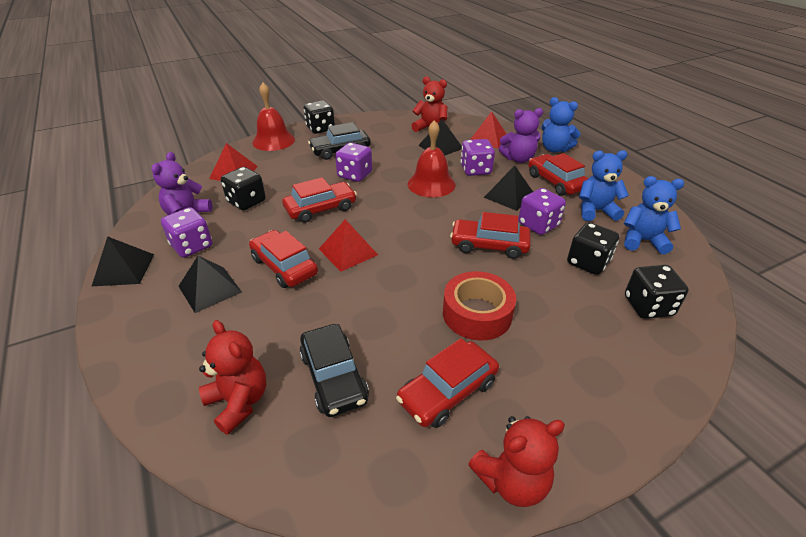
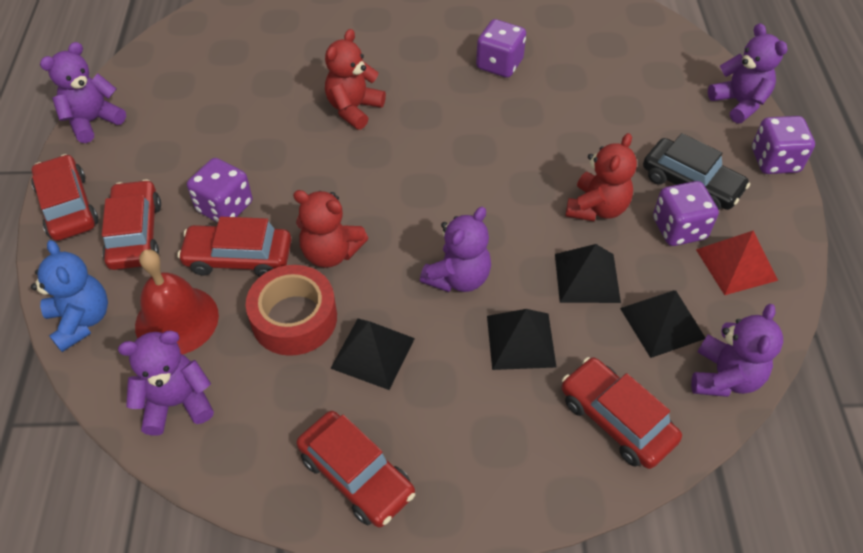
black car: [299,324,369,417] [308,122,371,160] = 2 -> [643,133,750,210] = 1
black dice: [221,167,266,211] [304,100,335,134] [567,222,619,275] [625,265,689,319] = 4 -> none = 0
blue teddy bear: [541,97,581,153] [579,150,629,221] [624,176,684,254] = 3 -> [31,240,108,352] = 1
purple teddy bear: [151,152,212,215] [499,108,543,163] = 2 -> [40,42,126,143] [118,331,214,436] [420,207,491,292] [691,304,783,397] [708,23,788,123] = 5
red bell: [252,83,295,151] [408,120,455,197] = 2 -> [135,249,219,355] = 1
red pyramid: [209,143,258,181] [319,219,378,272] [470,111,506,149] = 3 -> [696,230,778,295] = 1

